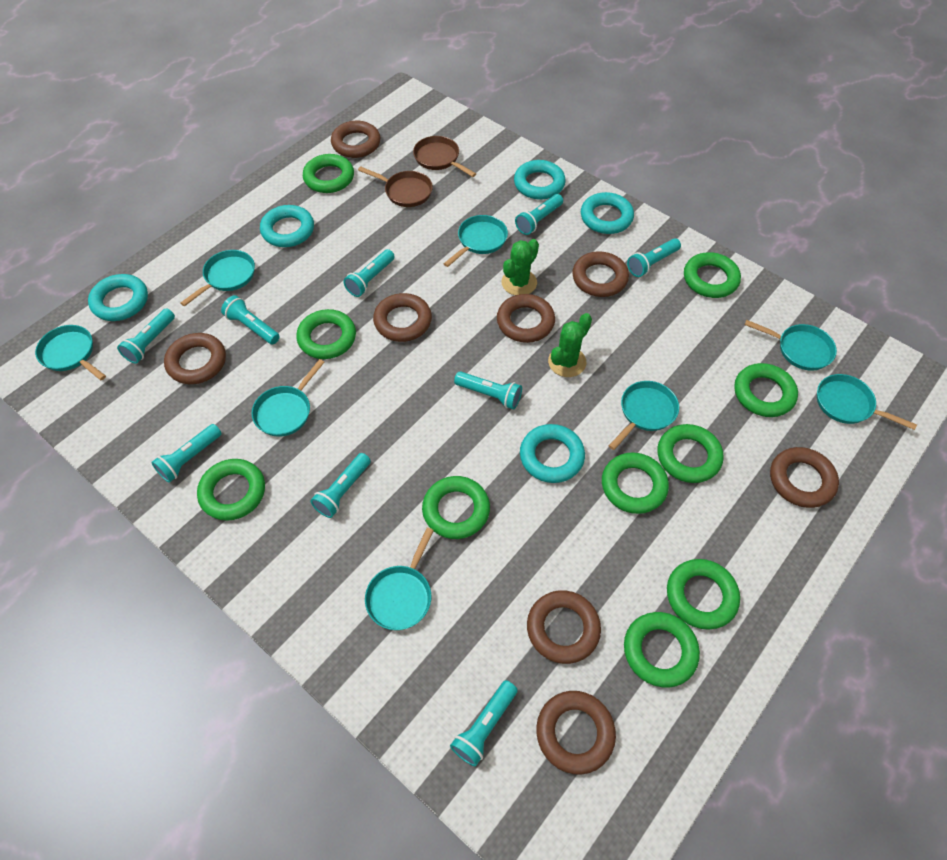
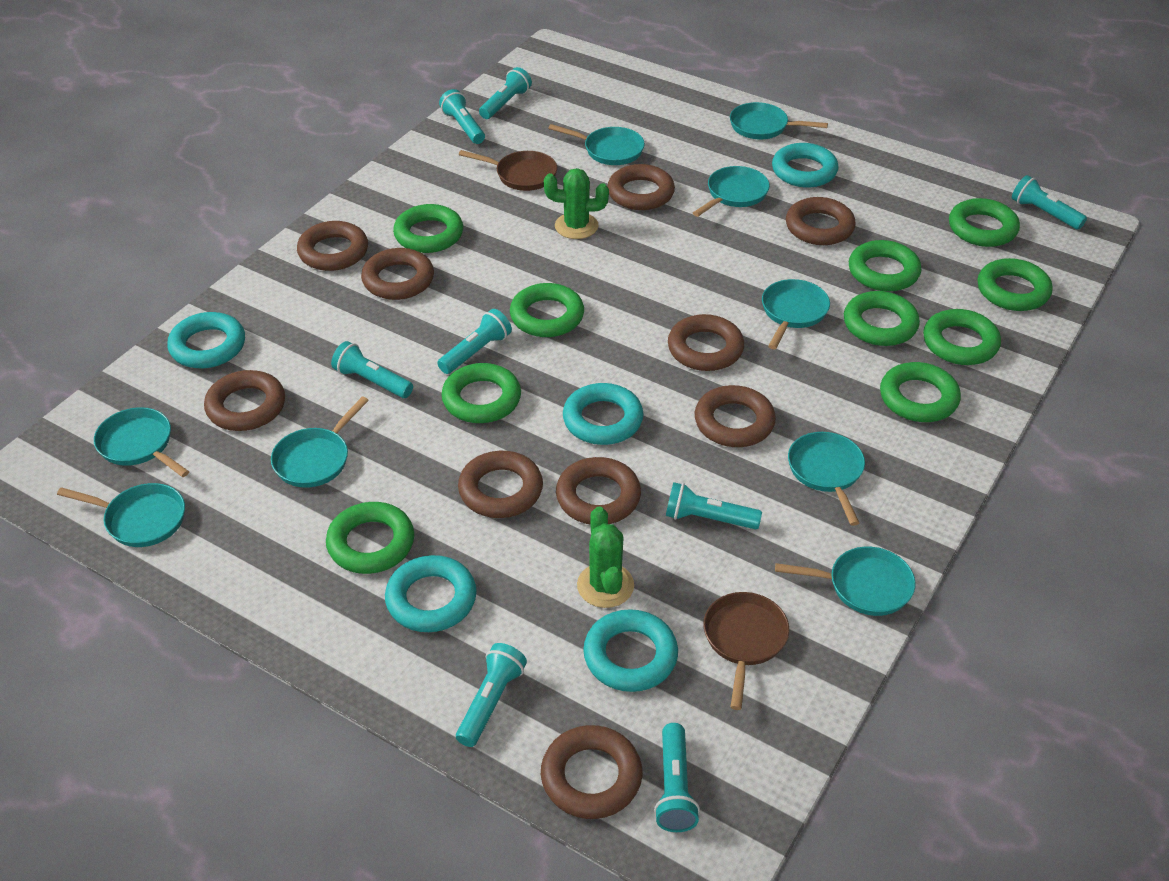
brown ring: [164,333,226,384] [331,121,381,158] [373,293,432,342] [497,294,555,343] [527,590,601,664] [536,691,616,775] [572,251,629,297] [770,447,839,508] = 8 -> [204,370,285,431] [297,221,368,271] [361,248,434,300] [458,451,543,518] [541,725,642,819] [556,457,641,524] [607,164,675,210] [668,314,744,371] [695,385,776,447] [786,197,856,245] = 10
turquoise flashlight: [117,309,175,364] [151,424,222,483] [221,295,280,345] [311,453,371,518] [343,249,395,297] [450,680,518,767] [454,371,522,410] [515,194,563,235] [627,238,681,277] = 9 -> [331,341,413,398] [437,309,512,374] [439,89,485,144] [456,643,527,747] [479,67,532,119] [654,723,700,832] [666,482,762,529] [1012,175,1087,230] = 8
turquoise pan: [35,325,106,380] [180,250,255,307] [252,359,324,437] [365,527,434,630] [444,215,508,267] [609,381,679,450] [745,320,837,371] [817,374,917,430] = 8 -> [57,483,185,547] [94,407,189,477] [271,396,369,488] [548,124,645,165] [693,166,770,217] [730,102,828,139] [762,279,830,349] [775,547,916,616] [788,432,865,526] = 9

